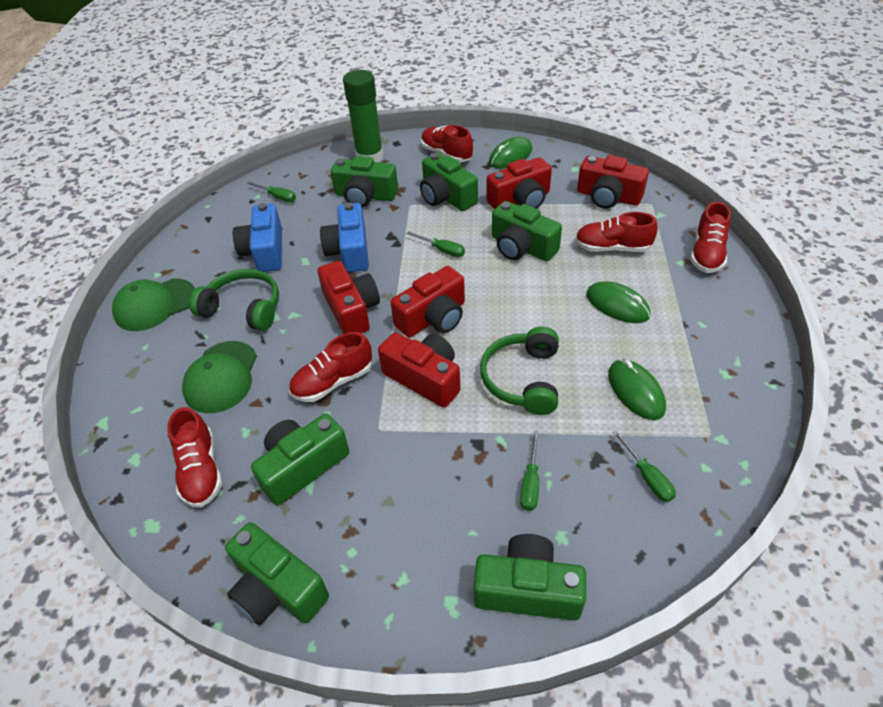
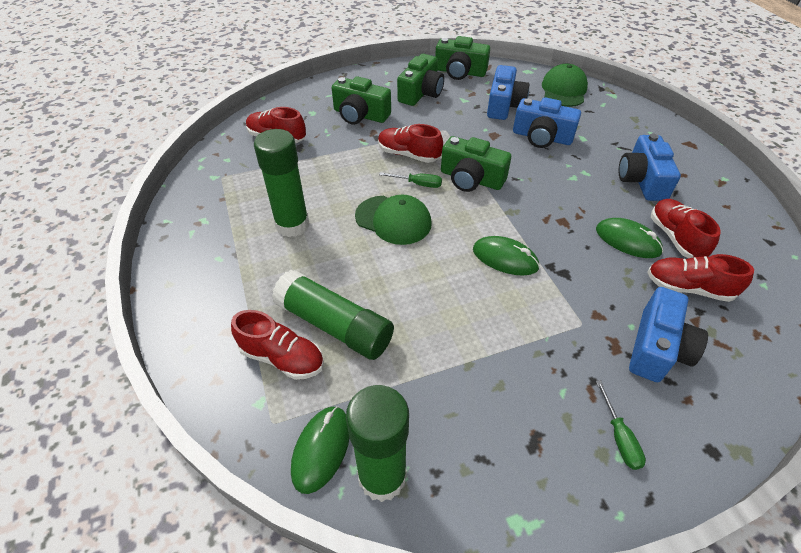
blue camera: [233,203,282,272] [320,202,369,272] = 2 -> [487,65,529,120] [513,97,581,148] [619,133,681,201] [629,287,708,382] = 4
green camera: [225,522,329,625] [251,413,349,505] [331,156,398,208] [420,153,478,211] [474,534,586,620] [492,201,562,261] = 6 -> [332,76,391,125] [397,54,444,106] [435,36,490,80] [441,136,511,192] = 4
green glue stick: [343,70,384,162] = 1 -> [254,129,309,237] [272,270,394,360] [346,385,409,502] = 3
green headphones: [189,269,279,331] [480,327,559,415] = 2 -> none = 0
green screwdriver: [247,181,296,202] [406,231,465,257] [520,431,539,511] [612,430,676,502] = 4 -> [379,172,442,188] [596,380,646,470] = 2
red camera: [318,261,380,334] [378,332,461,408] [390,266,465,337] [486,157,552,209] [577,155,649,209] = 5 -> none = 0

